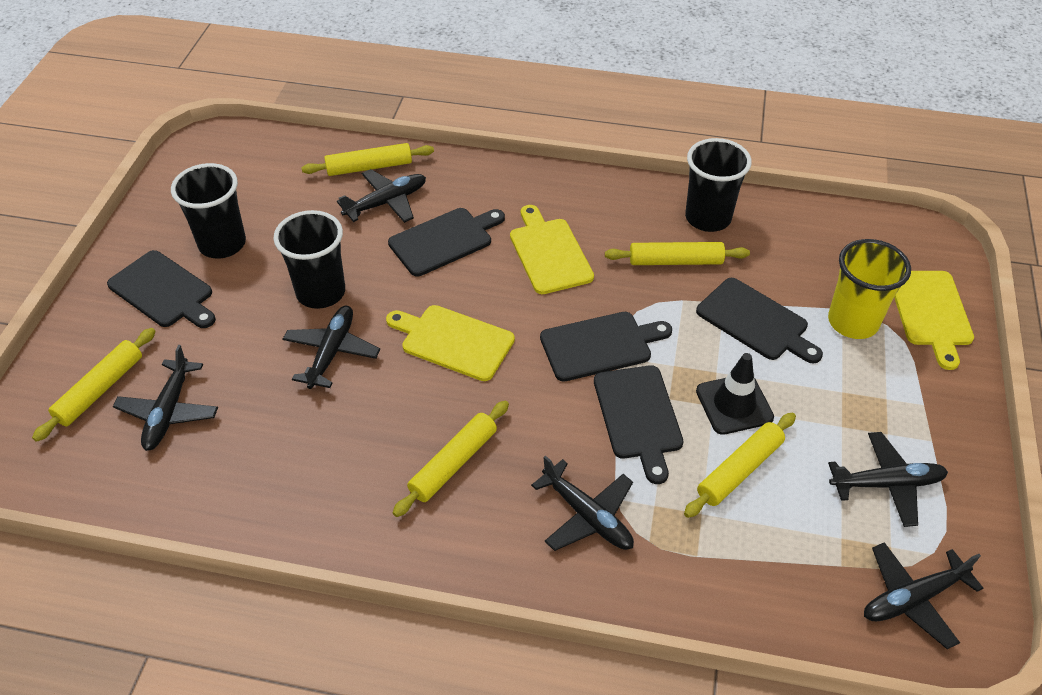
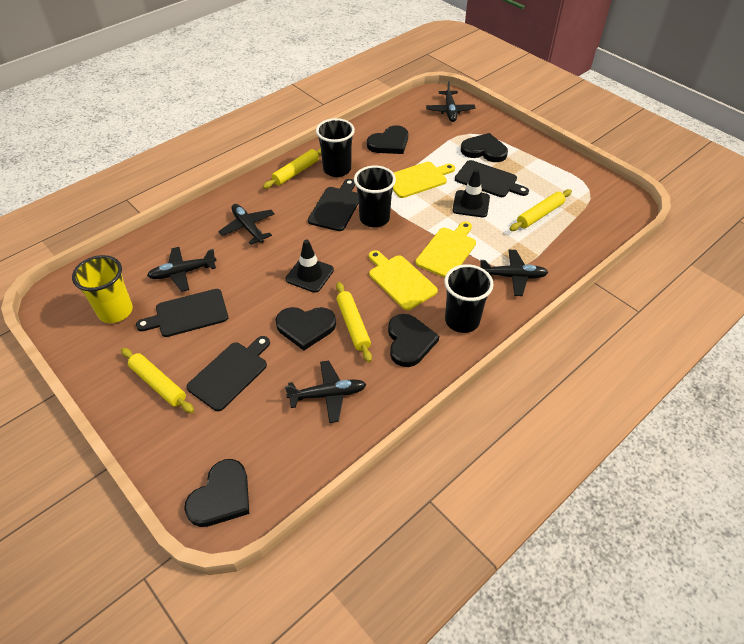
black cutting board: [107,250,216,328] [388,208,505,276] [540,312,672,382] [594,365,683,484] [696,278,823,364] = 5 -> [136,289,228,337] [186,336,270,411] [308,179,359,231] [455,160,529,197] = 4
black heart: none = 0 -> [184,459,249,527] [276,307,336,350] [367,125,408,154] [388,314,439,367] [461,133,508,162] = 5
black plane: [113,345,218,451] [283,306,380,389] [337,169,426,223] [531,455,634,551] [828,432,948,527] [864,542,983,649] = 6 -> [147,247,217,292] [218,204,275,245] [285,360,366,423] [426,81,475,122] [480,250,548,296] = 5
black traffic cone: [696,353,774,435] = 1 -> [286,240,334,293] [453,169,490,217] = 2
yellow rolling pin: [32,328,156,442] [301,143,434,176] [393,401,509,517] [605,242,750,265] [684,413,796,518] = 5 -> [121,348,194,413] [263,147,321,189] [336,282,372,362] [510,189,572,231] = 4

